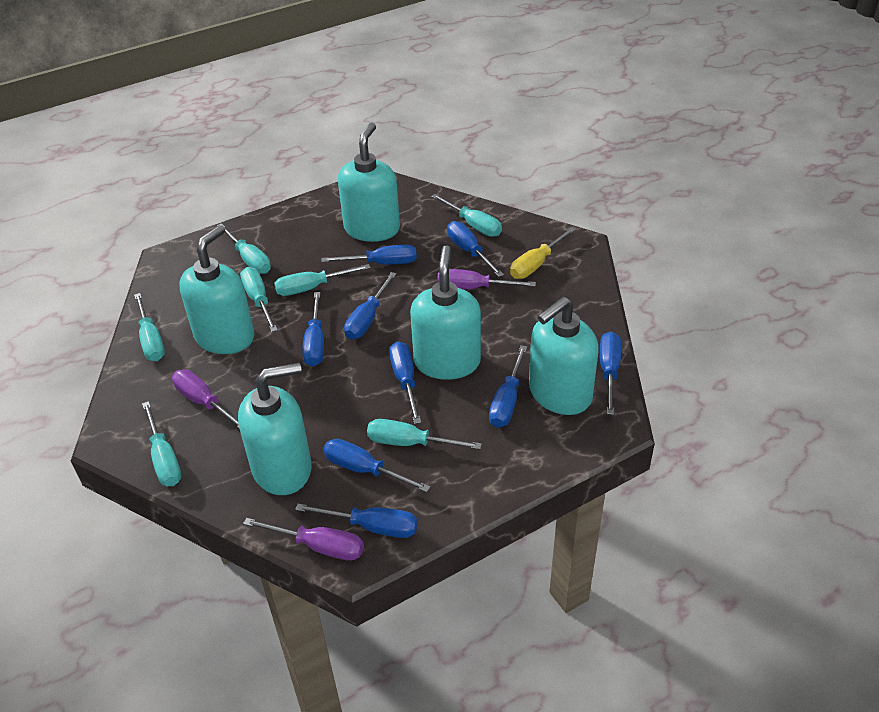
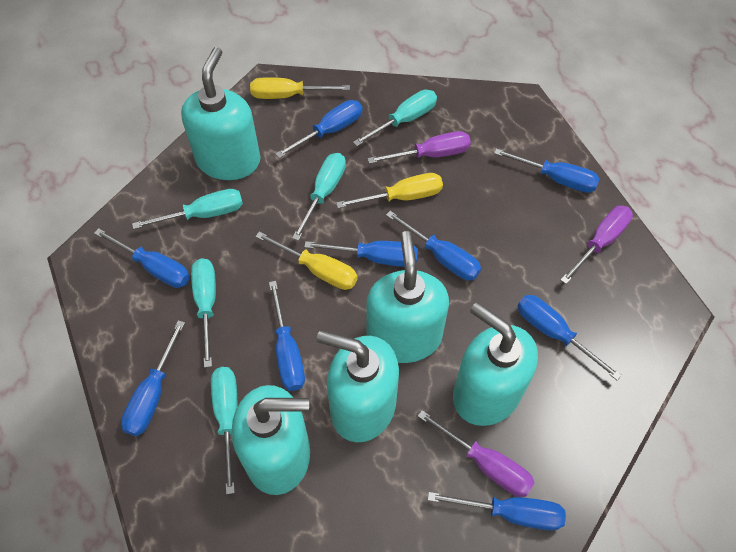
turquoise screwdriver: [134,293,165,361] [142,401,181,486] [217,223,271,274] [240,267,278,332] [274,264,371,296] [367,419,482,449] [431,194,502,237] = 7 -> [132,189,243,229] [191,258,216,368] [211,367,237,495] [292,153,346,241] [353,90,437,146] = 5
yellow screwdriver: [510,227,575,279] = 1 -> [250,77,350,99] [255,232,357,290] [336,173,443,208] = 3

